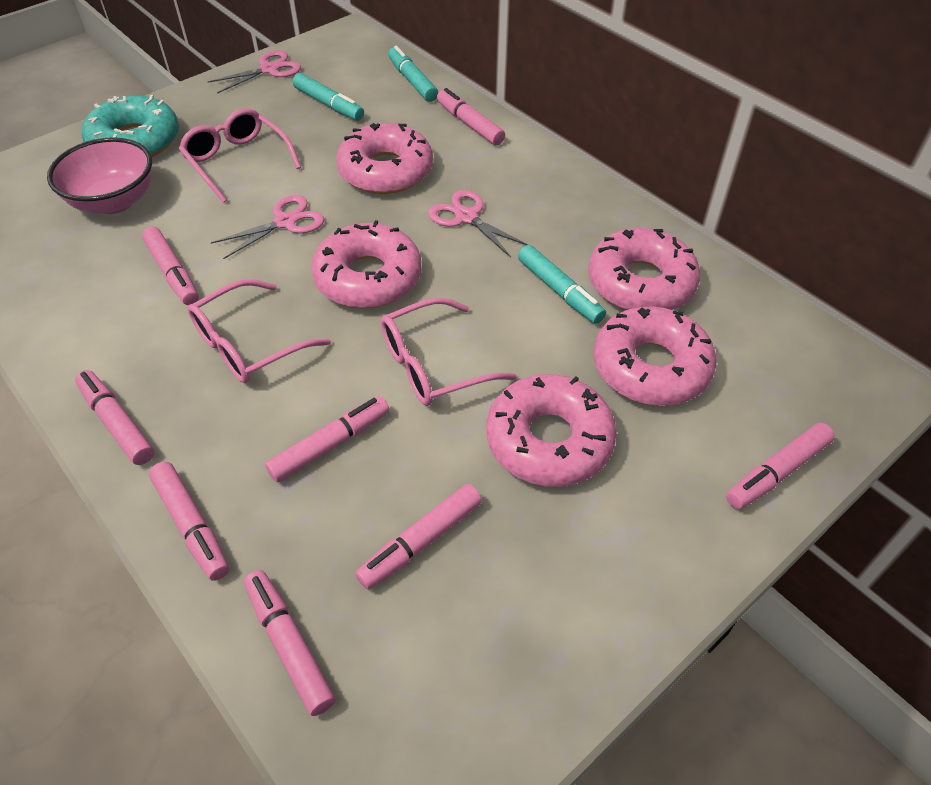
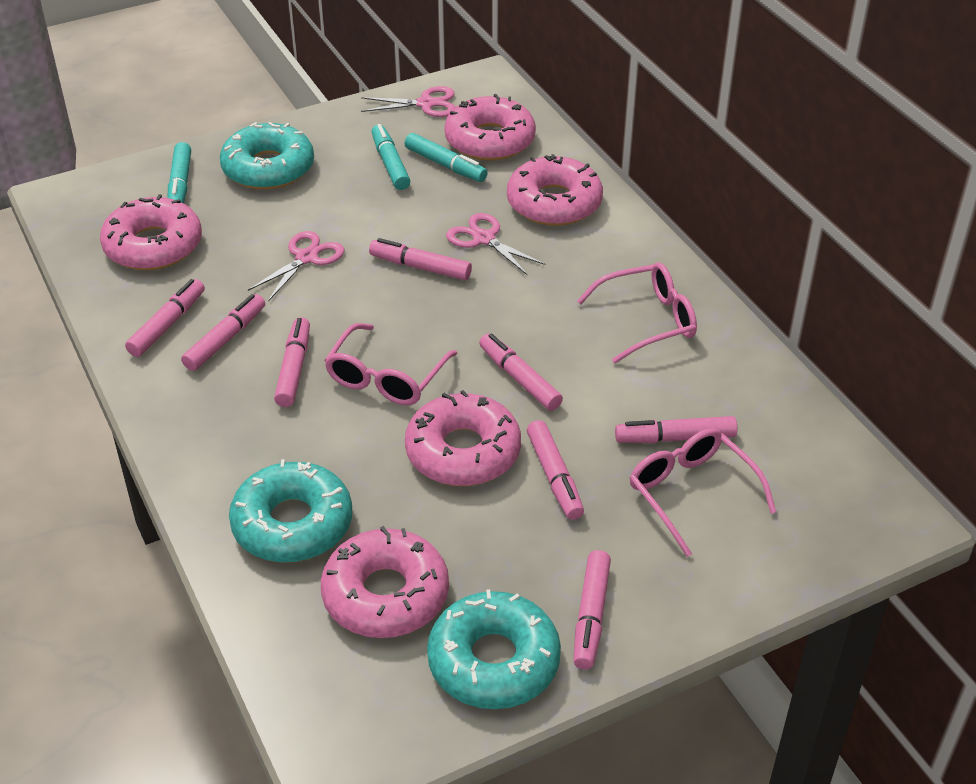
pink bowl: [47,137,152,214] = 1 -> none = 0
turquoise donut: [81,95,179,157] = 1 -> [220,122,314,190] [229,459,352,563] [427,589,561,709] = 3

